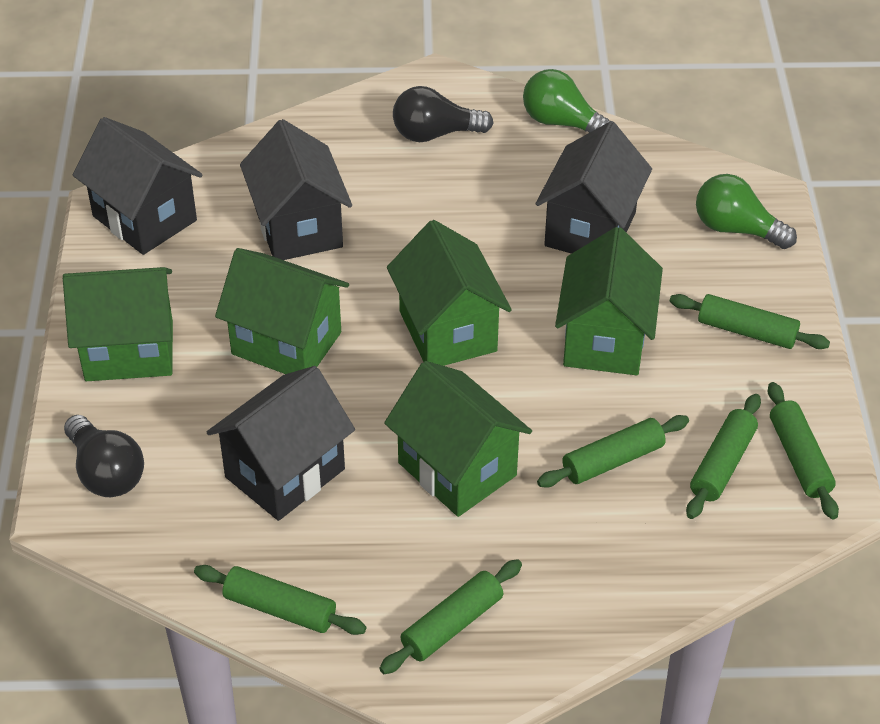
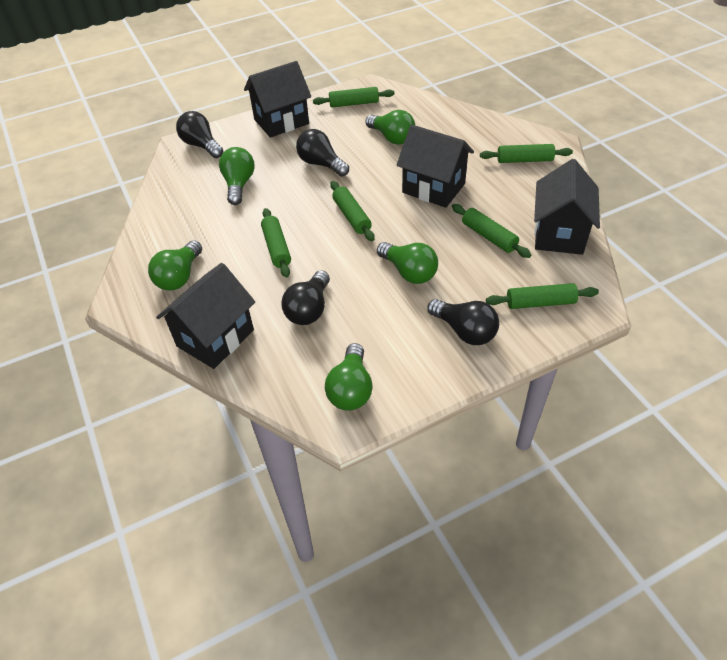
black light bulb: [64,415,144,497] [393,86,493,142] = 2 -> [176,111,223,158] [281,270,330,325] [296,129,349,177] [427,299,499,345] = 4
green house: [63,267,173,381] [215,248,349,374] [384,361,532,517] [387,220,512,366] [555,227,663,375] = 5 -> none = 0
green light bulb: [523,69,613,133] [696,174,797,249] = 2 -> [148,240,202,291] [219,147,254,205] [325,343,373,411] [365,110,415,145] [377,242,438,284] = 5

